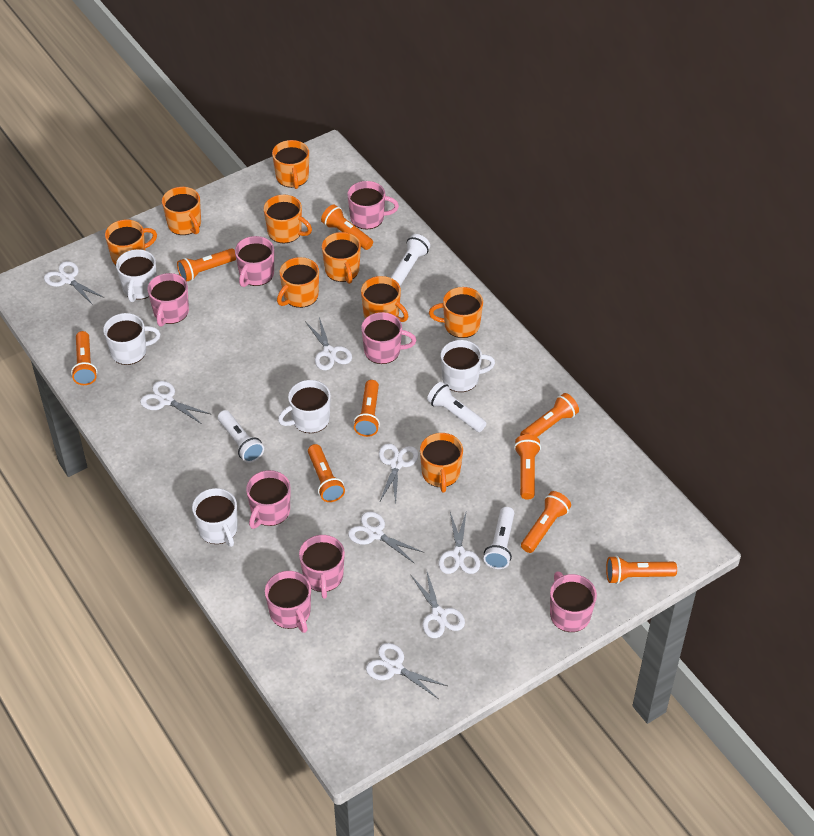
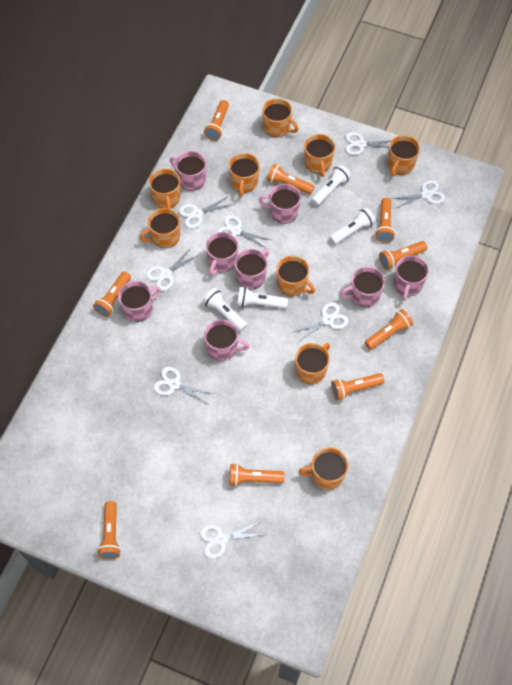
white mug: [103,313,160,365] [116,249,157,302] [192,488,238,547] [278,380,331,433] [441,340,495,392] = 5 -> none = 0

